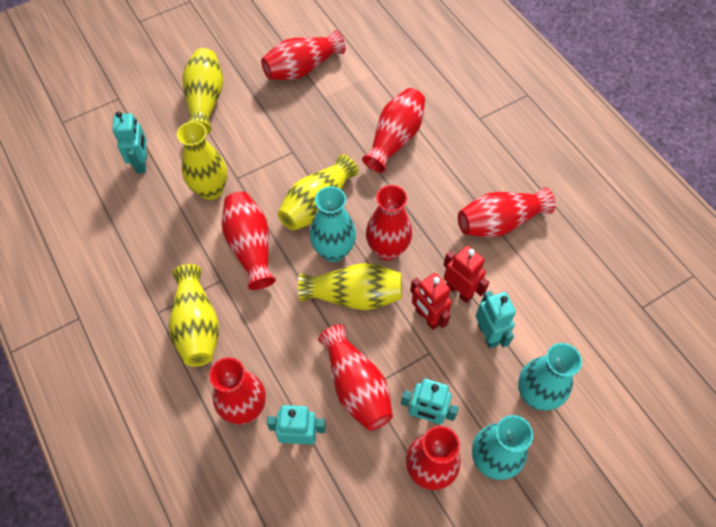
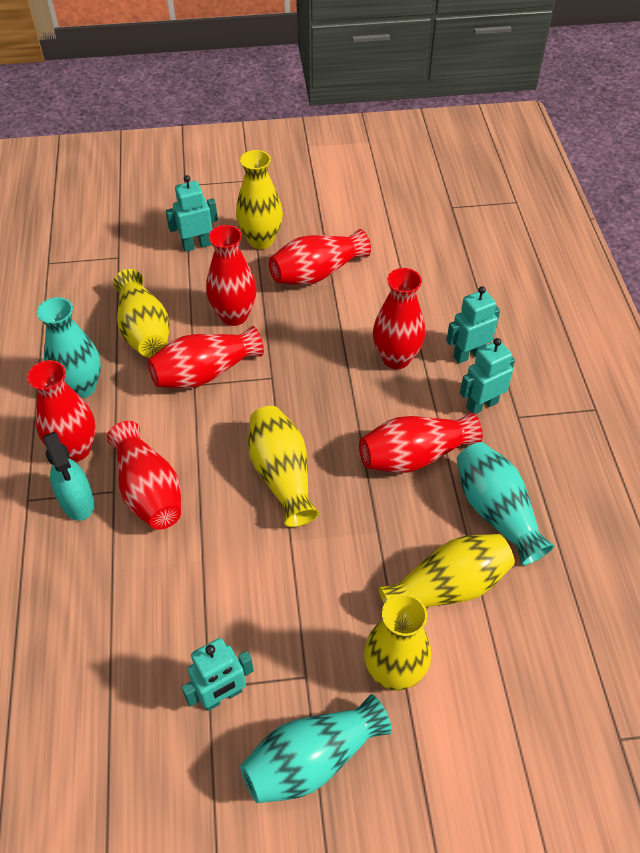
red robot: [410,273,452,330] [444,246,489,303] = 2 -> none = 0
red vase: [209,357,266,425] [222,192,276,290] [261,30,346,80] [318,324,393,431] [362,88,425,173] [366,185,412,261] [406,426,461,490] [458,187,555,238] = 8 -> [27,360,96,462] [107,421,181,530] [148,326,264,389] [206,225,257,326] [269,229,371,285] [359,412,483,473] [373,268,425,369] = 7
turquoise spray bottle: none = 0 -> [43,431,95,521] = 1

